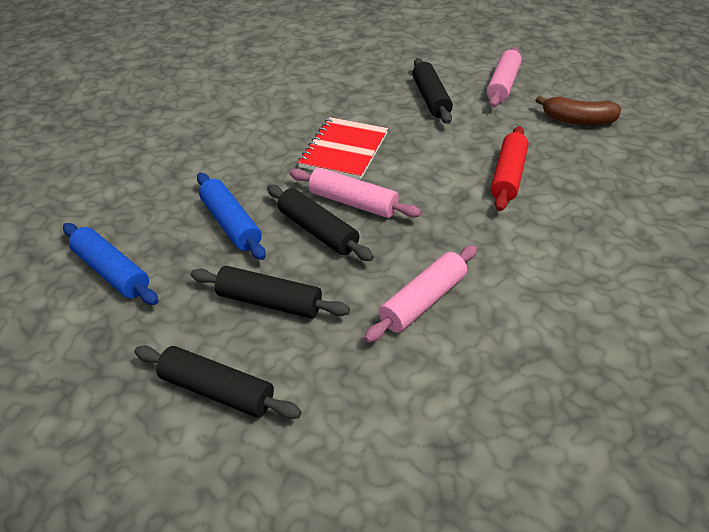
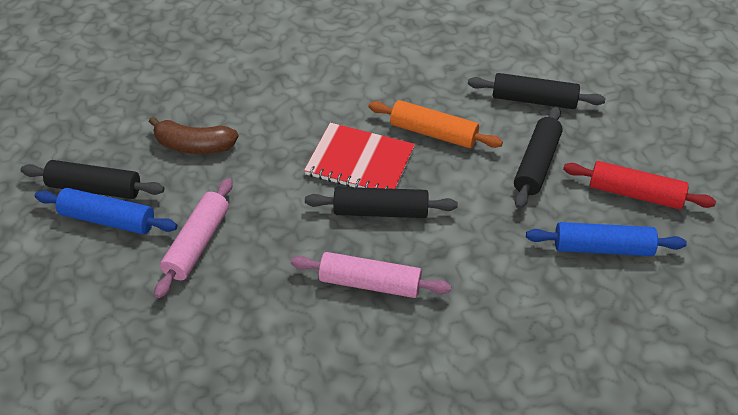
orange rolling pin: none = 0 -> [368,100,503,148] = 1
pink rolling pin: [289,168,421,218] [364,245,477,343] [486,47,522,107] = 3 -> [154,178,233,298] [291,252,451,298] = 2

